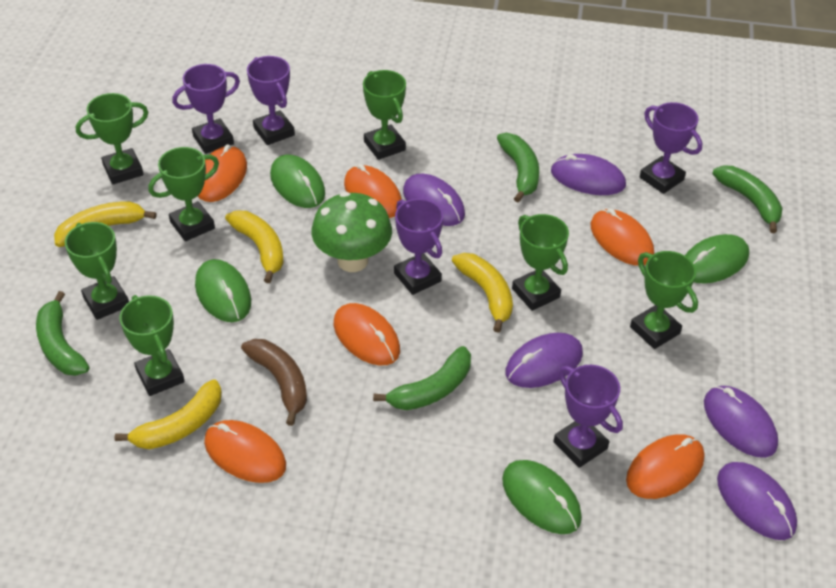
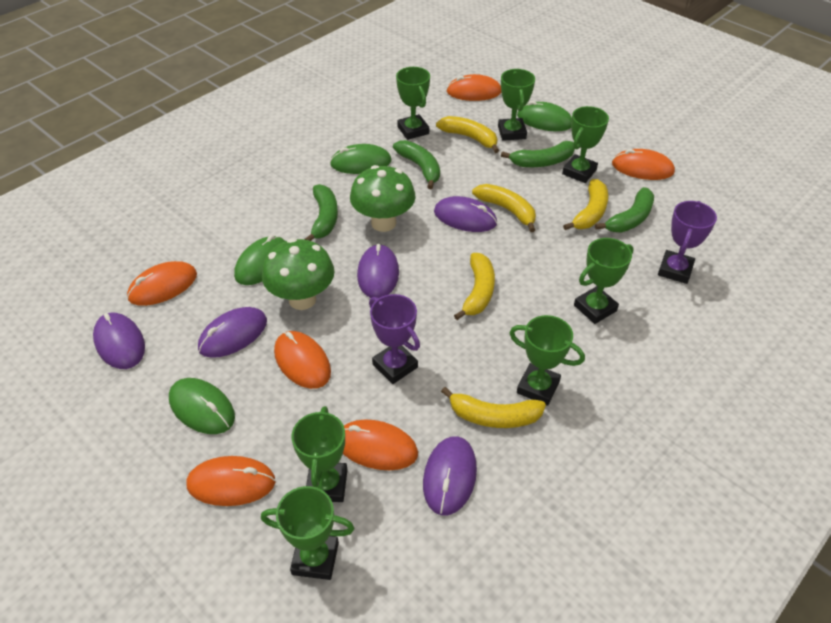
brown banana: [241,339,307,426] = 1 -> none = 0
green mushroom: [311,192,392,272] = 1 -> [262,238,335,310] [350,165,415,232] = 2
purple trophy: [172,64,240,154] [247,56,295,145] [394,199,443,295] [553,365,623,468] [640,102,702,194] = 5 -> [369,294,420,384] [658,201,717,284] = 2
yellow banana: [54,201,157,247] [114,380,222,449] [225,210,284,283] [452,253,513,333] = 4 -> [436,116,499,153] [441,387,546,428] [454,253,495,320] [472,184,536,232] [563,179,608,230] = 5

